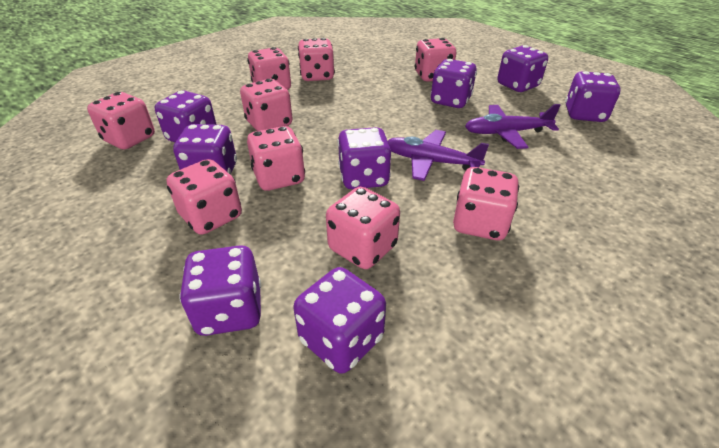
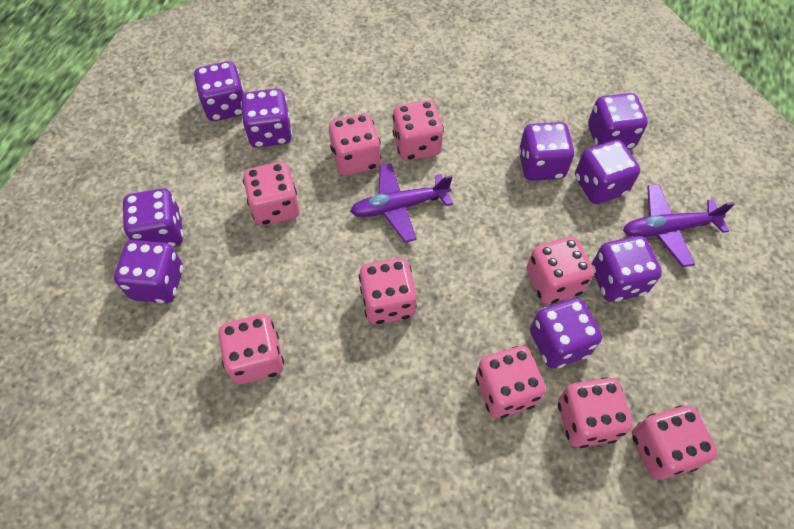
purple dice: [155,90,217,142] [173,124,237,175] [179,245,261,336] [293,267,386,374] [337,127,391,189] [431,59,477,108] [497,45,548,92] [565,71,621,122] = 8 -> [114,240,183,303] [122,188,184,247] [194,61,244,121] [241,89,292,148] [518,122,575,181] [530,298,602,369] [575,140,640,204] [588,93,648,149] [592,236,662,302] = 9

